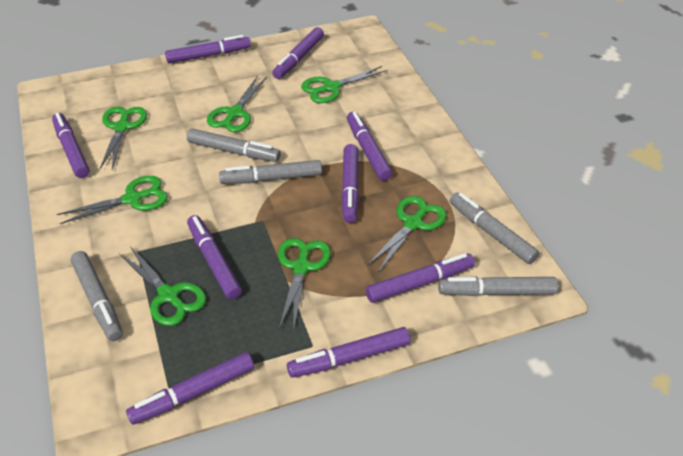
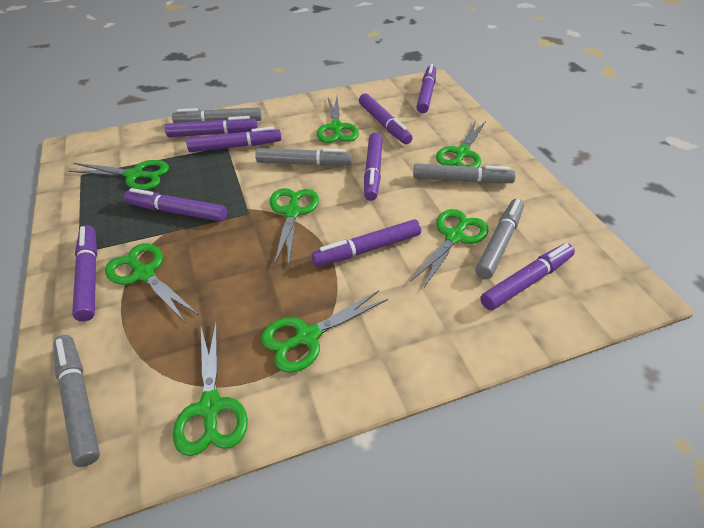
green scissors: [57,176,168,224] [100,106,147,170] [119,246,206,326] [207,76,267,132] [278,238,331,331] [301,66,387,103] [367,196,447,273] = 7 -> [68,160,169,190] [105,243,199,322] [173,323,248,456] [261,291,388,373] [270,188,319,267] [316,97,359,143] [411,209,488,289] [436,120,486,167] = 8

